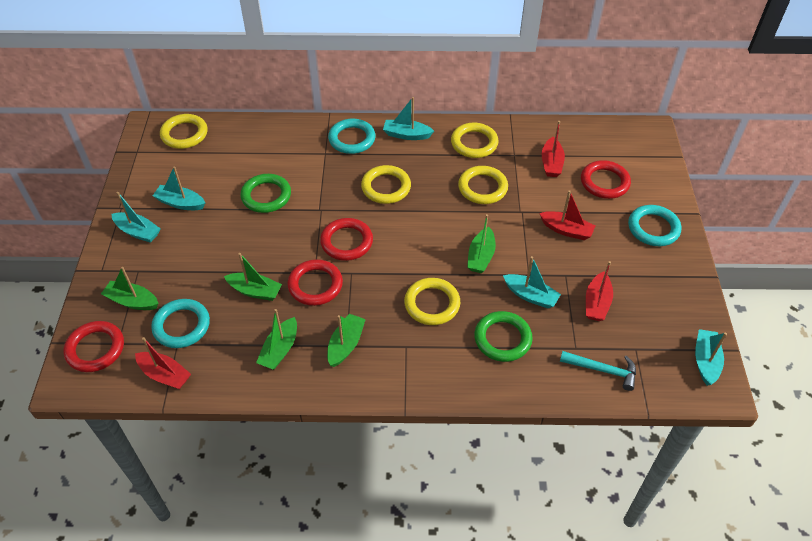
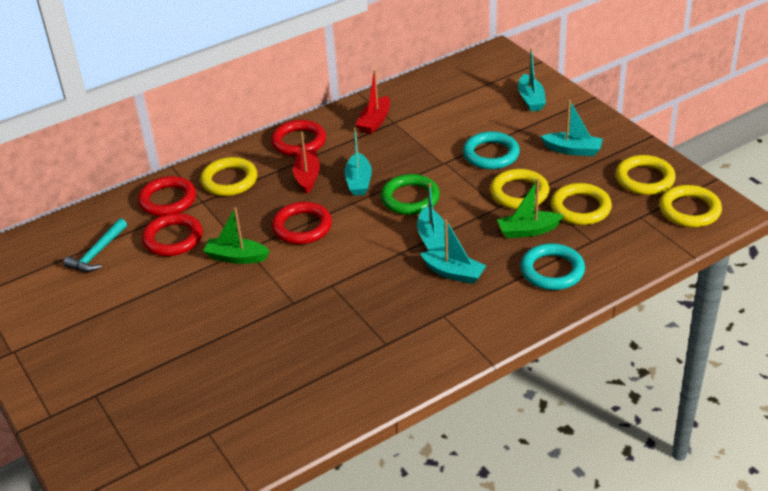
green boat: [101,267,159,310] [224,253,282,301] [256,309,297,370] [327,314,366,367] [467,214,496,273] = 5 -> [203,207,270,264] [497,179,564,238] = 2
green ring: [240,174,291,213] [474,311,533,362] = 2 -> [381,174,440,215] = 1
red boat: [135,337,191,389] [539,190,595,240] [542,121,565,177] [586,261,613,321] = 4 -> [293,132,320,193] [356,70,390,134] = 2
turquoise ring: [151,299,210,348] [328,119,376,154] [628,205,681,246] = 3 -> [463,131,520,169] [520,243,585,290] = 2

